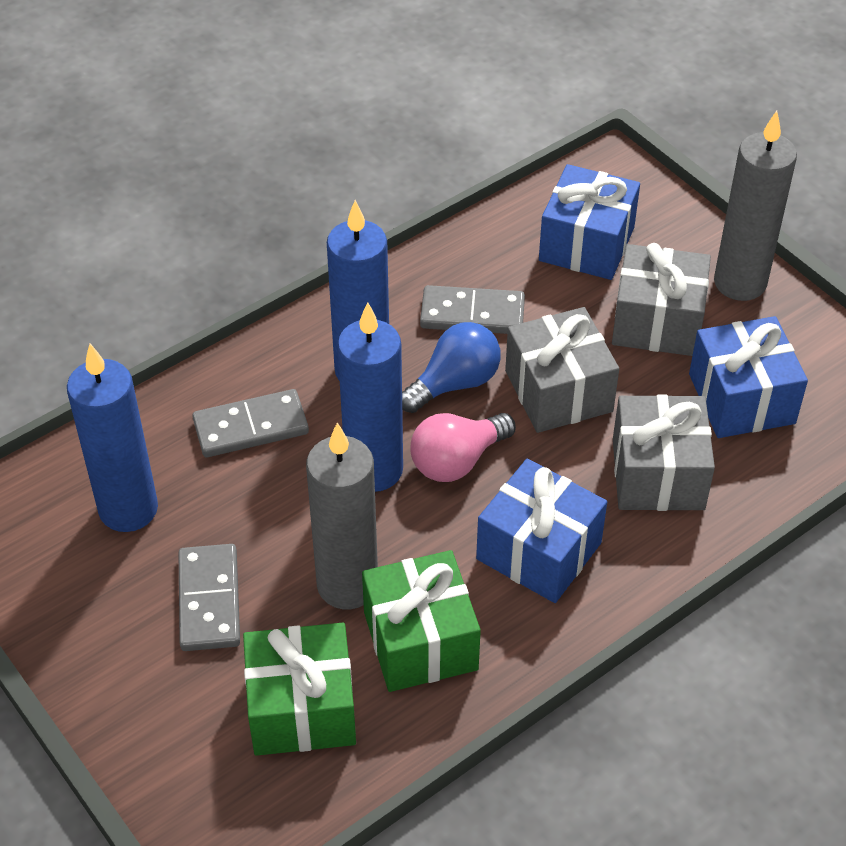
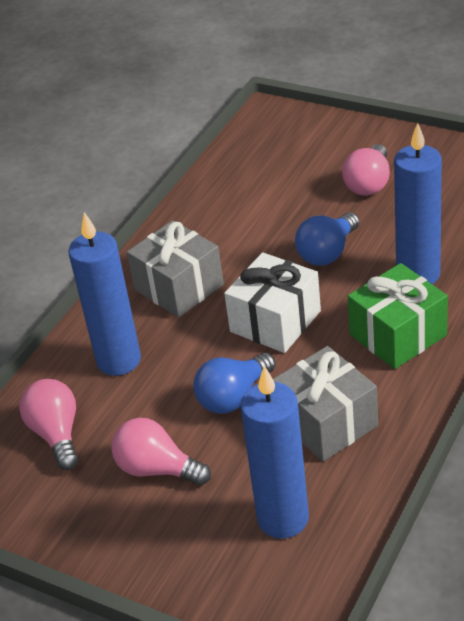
blue gift: [476,459,607,603] [539,164,640,280] [689,316,808,438] = 3 -> none = 0
blue light bulb: [402,322,501,413] = 1 -> [193,353,276,414] [295,212,359,266] = 2
green gift: [243,623,356,756] [362,550,481,692] = 2 -> [348,263,448,369] = 1
grey candle: [306,422,378,609] [714,111,797,301] = 2 -> none = 0
grey domino: [179,544,240,651] [193,389,309,457] [420,285,525,334] = 3 -> none = 0
grey gift: [505,307,619,433] [612,243,711,356] [613,394,715,511] = 3 -> [127,220,224,318] [273,346,378,462] = 2
pink light bulb: [411,413,516,482] = 1 -> [19,379,78,470] [111,418,211,486] [342,144,390,196] = 3
white gift: none = 0 -> [224,252,321,353] = 1

